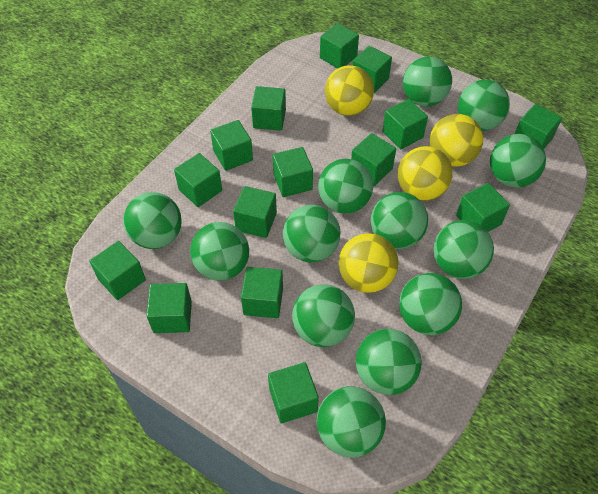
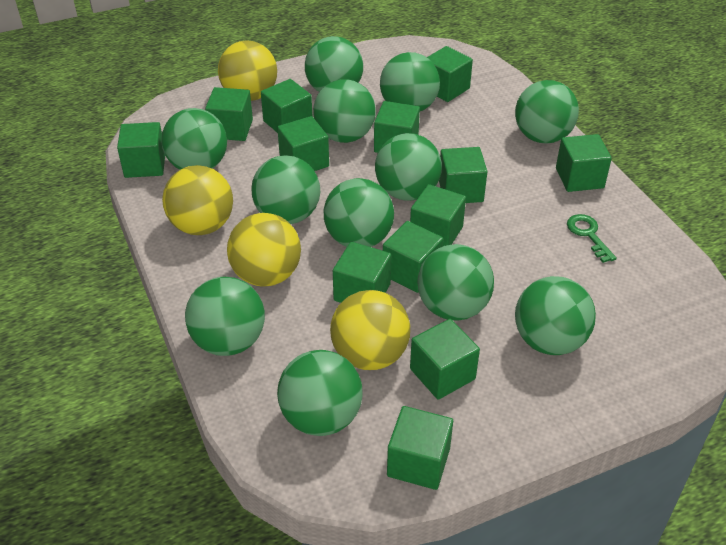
green ball: [123,192,182,249] [190,222,249,281] [283,205,340,263] [292,284,355,347] [316,386,386,458] [318,159,373,214] [356,329,422,395] [371,192,428,249] [399,273,462,335] [403,56,452,107] [433,220,494,279] [458,79,510,131] [490,134,546,188] = 13 -> [161,108,227,170] [185,277,265,356] [251,155,320,224] [277,350,363,436] [305,36,363,92] [313,79,376,143] [324,178,394,247] [375,133,442,201] [380,52,440,111] [417,244,494,320] [515,80,579,144] [515,276,596,355] = 12
green cube: [89,241,146,300] [146,283,192,333] [174,153,222,207] [210,120,253,171] [233,186,277,238] [241,267,283,318] [251,86,286,131] [268,362,319,424] [273,147,313,197] [320,23,359,68] [351,133,396,186] [352,46,392,93] [382,99,428,149] [456,183,510,232] [515,104,562,149] = 15 -> [117,122,165,178] [205,87,253,141] [261,79,313,133] [277,116,329,171] [333,242,391,303] [374,101,420,153] [383,221,443,293] [387,406,453,490] [410,184,466,246] [410,319,480,400] [427,46,473,102] [439,147,487,203] [556,134,612,192] = 13
green key: none = 0 -> [567,214,617,263] = 1

